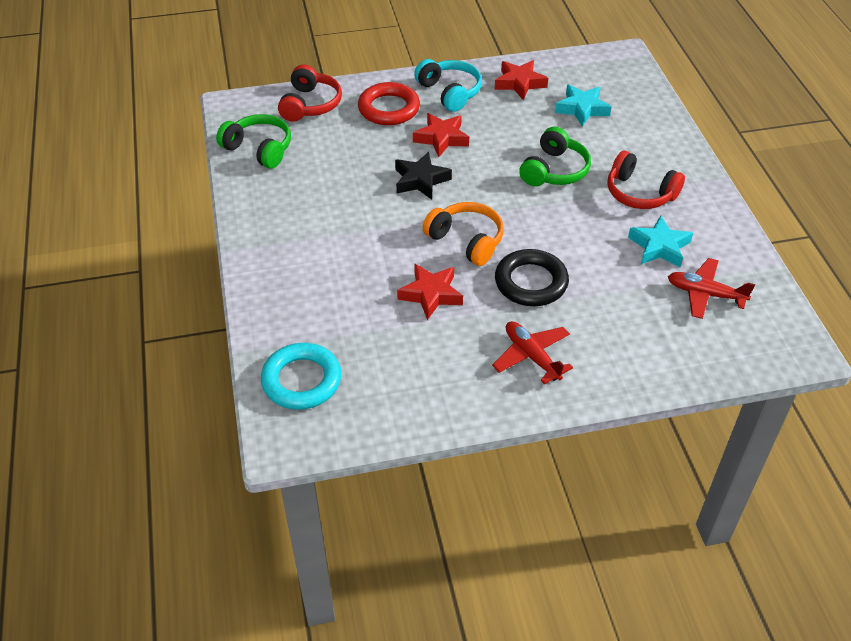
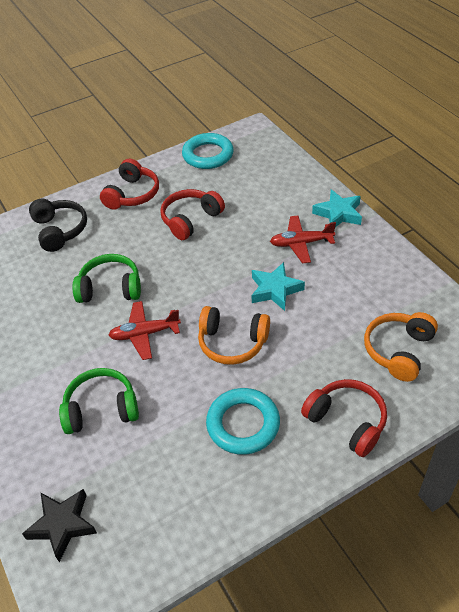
black headphones: none = 0 -> [29,199,87,252] = 1
black ring: [495,249,569,306] = 1 -> none = 0
orange headphones: [423,202,504,266] = 1 -> [198,306,270,365] [364,312,438,382] = 2
red headphones: [278,64,342,122] [607,151,685,209] = 2 -> [100,159,159,210] [160,189,225,240] [301,379,387,457] = 3
red ring: [358,82,420,125] = 1 -> none = 0
red star: [397,264,463,320] [413,113,469,157] [495,60,548,100] = 3 -> none = 0
turquoise headphones: [414,59,482,112] = 1 -> none = 0
turquoise ring: [261,343,341,410] = 1 -> [182,133,234,169] [206,388,280,455] = 2

